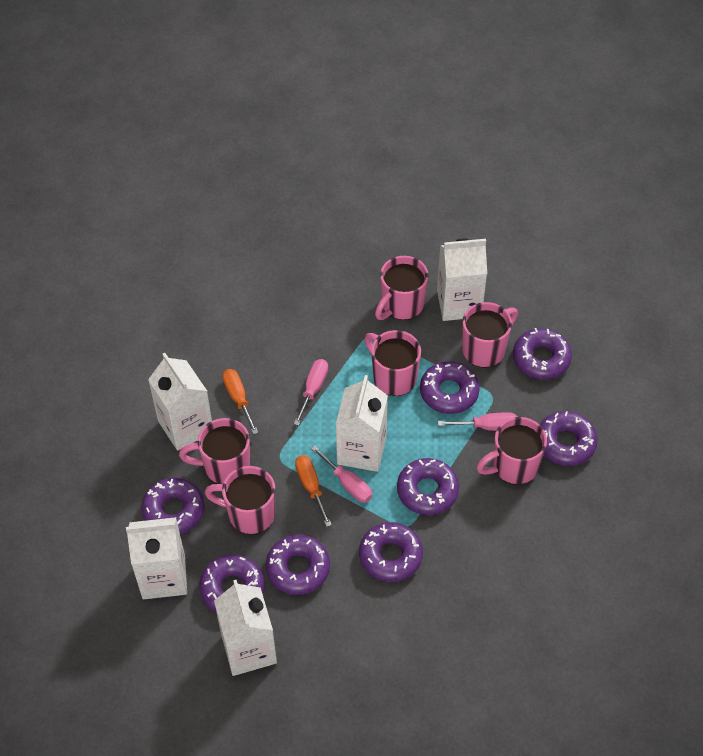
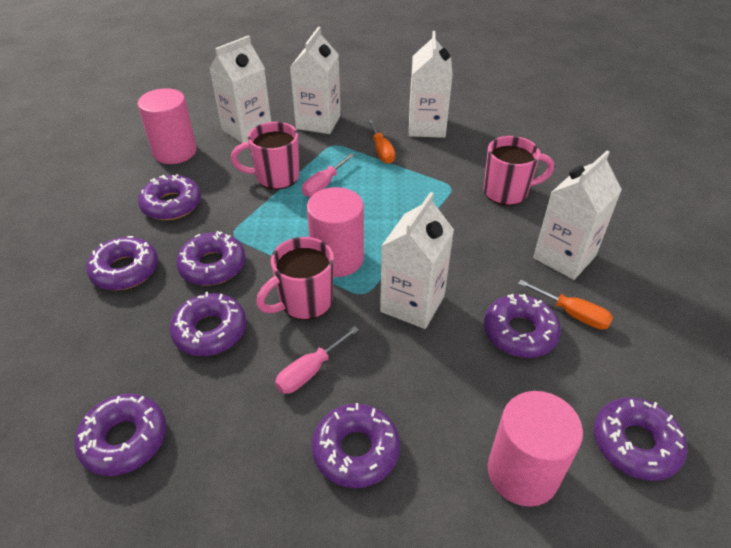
pink cylinder: none = 0 -> [138,88,197,164] [307,187,364,277] [488,391,583,507] = 3
pink mug: [179,418,250,484] [204,466,275,534] [364,330,421,396] [375,256,429,320] [462,302,518,368] [476,417,547,484] = 6 -> [231,122,299,189] [256,237,334,320] [484,136,554,205] = 3
pink screwdriver: [294,359,328,426] [311,445,372,503] [438,412,518,431] = 3 -> [275,326,359,394] [302,153,354,197] = 2

